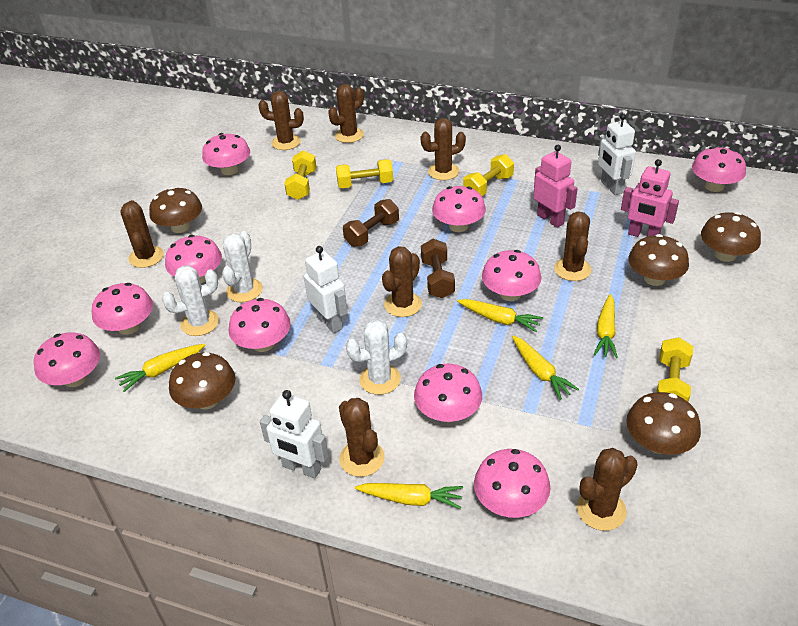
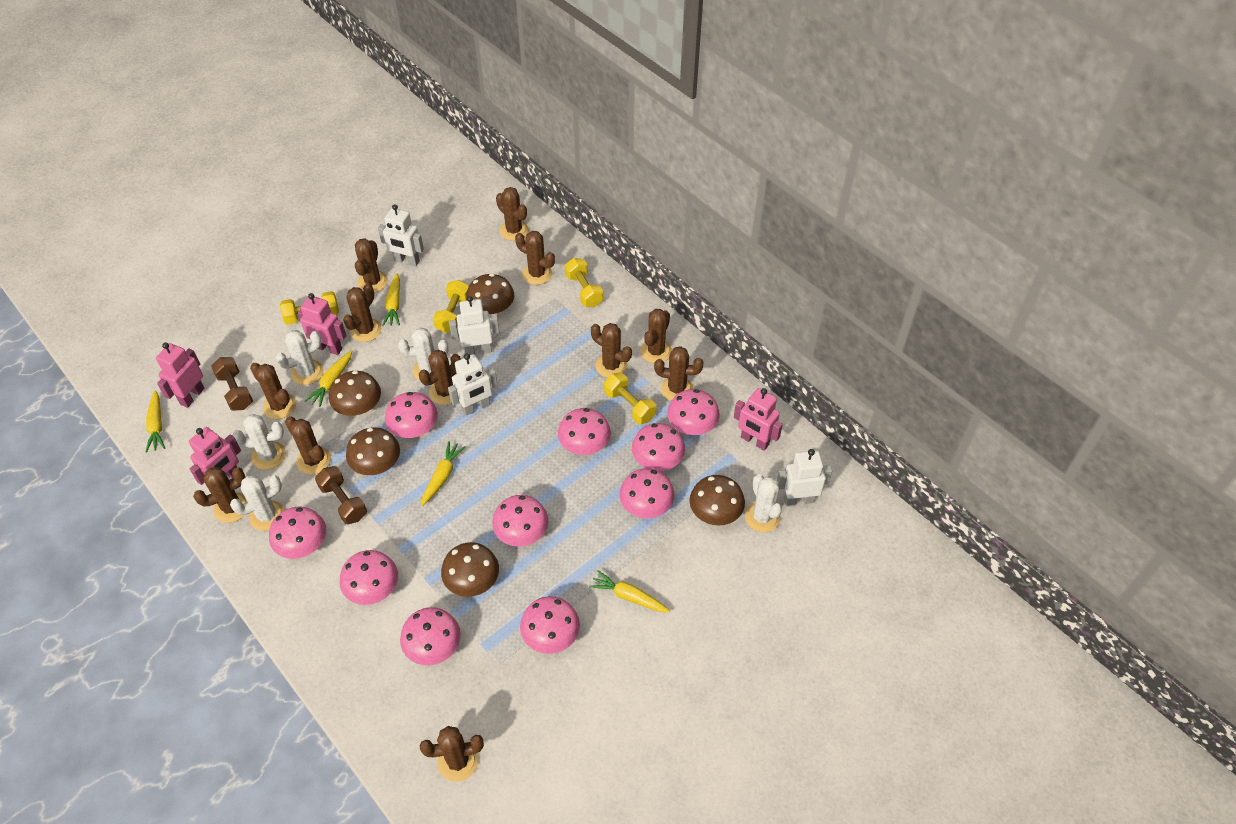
brown cactus: [120,200,164,268] [258,91,304,150] [328,84,364,143] [339,398,385,477] [382,246,422,317] [421,118,466,180] [554,211,591,281] [577,448,638,531] = 8 -> [193,467,247,523] [250,363,296,419] [285,416,331,475] [343,284,381,342] [355,238,388,292] [419,350,461,405] [420,726,484,782] [496,187,529,241] [515,231,555,285] [591,323,632,378] [640,309,672,363] [654,346,704,401] = 12
pink robot: [533,145,578,228] [621,159,679,237] = 2 -> [156,343,204,408] [189,427,241,485] [298,293,347,355] [734,388,783,451] = 4
white cactus: [162,265,219,336] [222,231,263,302] [346,320,407,395] = 3 -> [230,475,285,531] [233,414,286,470] [275,330,324,385] [398,328,448,381] [745,474,782,532] = 5
white robot: [260,390,328,479] [304,246,348,333] [598,113,636,195] = 3 -> [378,204,424,266] [448,353,498,416] [449,296,499,355] [777,449,832,506] = 4

